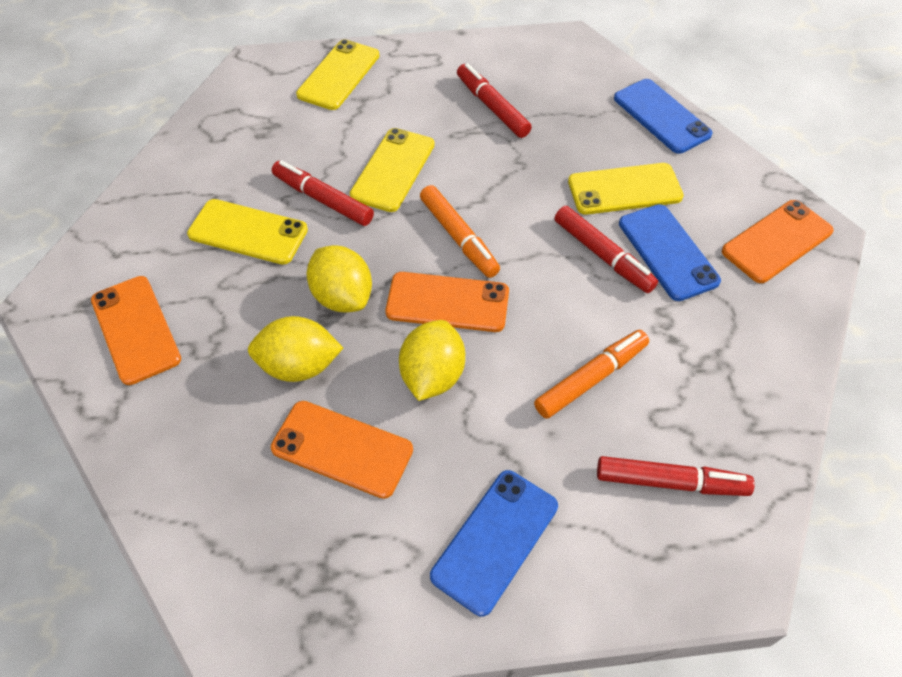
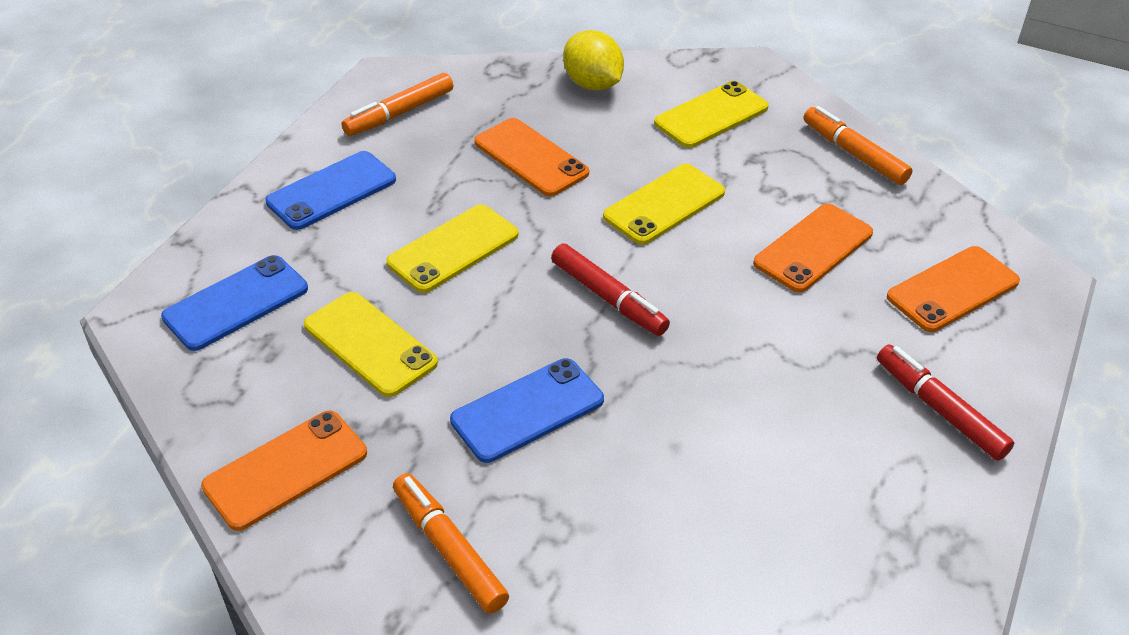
orange marker: [420,185,500,278] [534,330,649,419] = 2 -> [342,73,453,136] [393,473,509,614] [803,106,913,185] = 3
red marker: [272,160,374,226] [457,63,532,138] [555,206,658,293] [597,456,755,496] = 4 -> [551,244,670,336] [877,345,1014,461] = 2
yellow lemon: [248,316,343,382] [307,245,372,312] [399,320,465,401] = 3 -> [563,30,624,91] = 1

